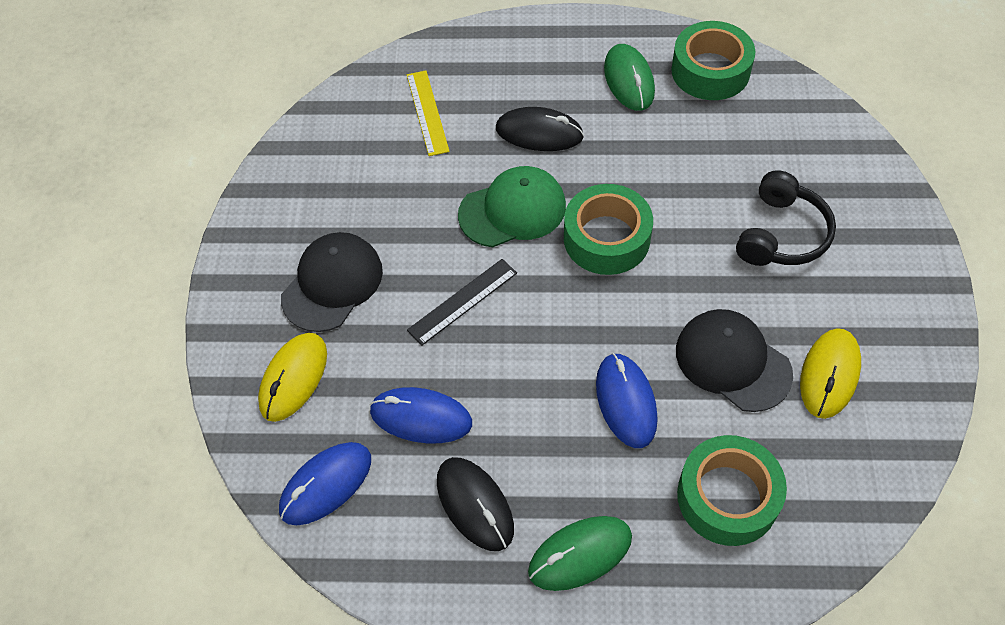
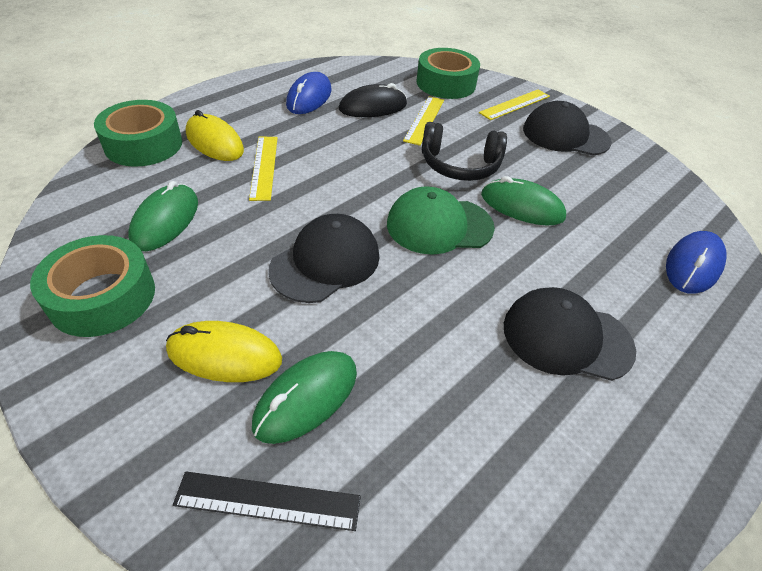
black cap: [281,232,383,332] [676,309,793,412] = 2 -> [268,214,380,303] [504,287,636,381] [523,101,612,155] = 3
black mouse: [437,457,514,551] [496,107,584,151] = 2 -> [339,83,407,117] = 1
blue mouse: [279,442,371,525] [370,387,472,443] [596,353,658,448] = 3 -> [286,72,331,114] [666,231,727,294] = 2
green mouse: [528,516,632,591] [604,44,655,111] = 2 -> [128,181,198,251] [252,351,357,444] [481,176,566,225] = 3
yellow ruler: [407,70,450,156] = 1 -> [249,137,278,201] [403,96,444,146] [479,89,550,120] = 3

